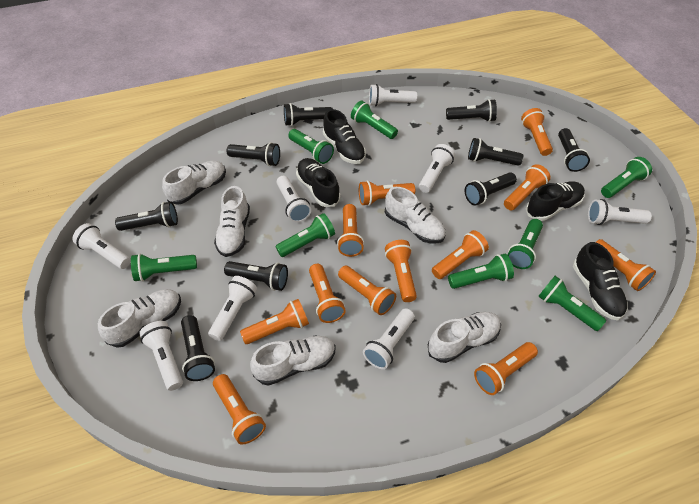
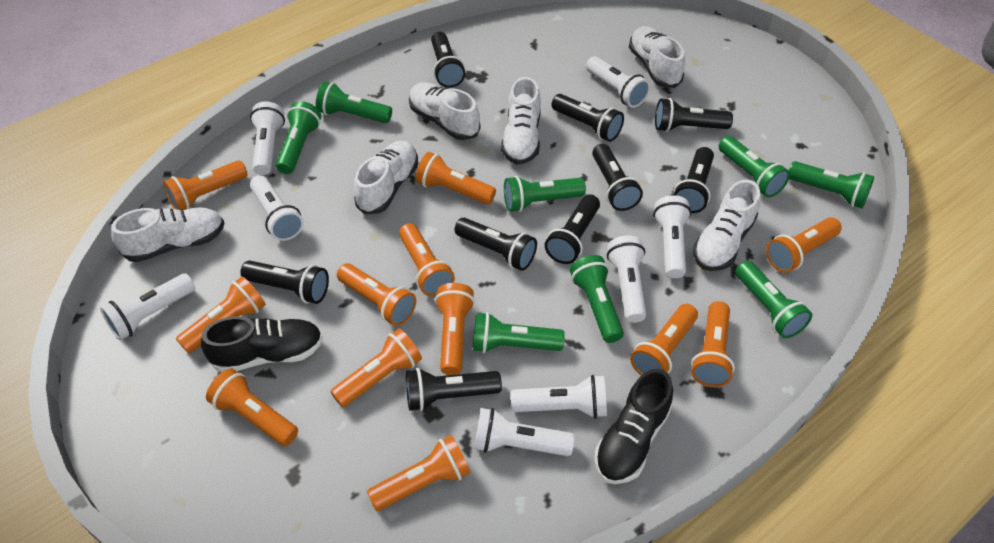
black shoe: [296,158,341,207] [323,109,366,164] [526,182,585,221] [573,242,628,320] = 4 -> [201,316,323,372] [595,369,673,484] = 2

